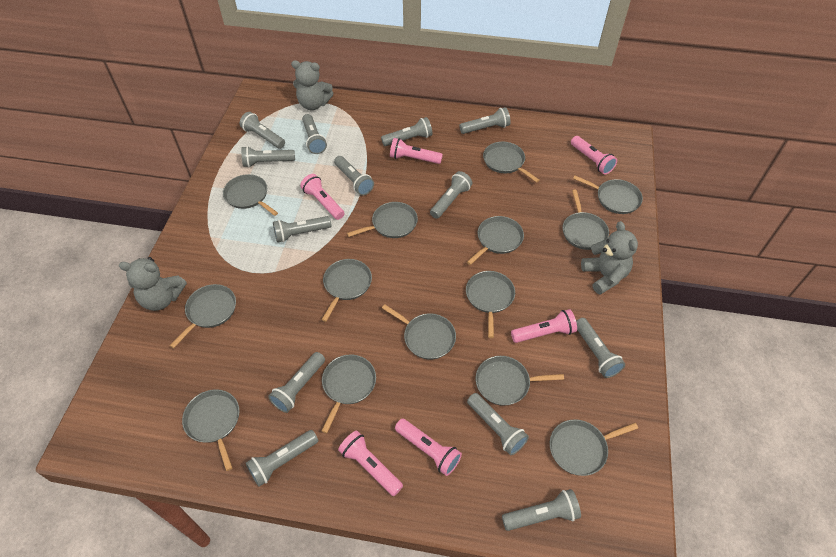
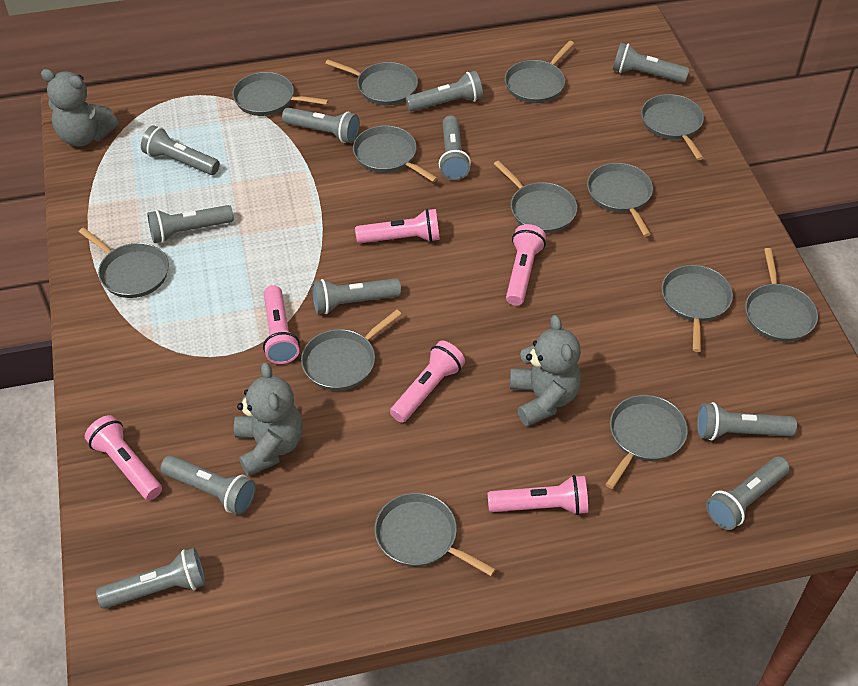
grey flashlight: [239,112,285,149] [241,146,295,167] [246,430,318,487] [268,352,325,413] [273,216,332,243] [302,114,327,154] [334,156,374,195] [381,117,433,146] [430,171,472,219] [459,107,511,134] [467,393,529,455] [502,489,581,531] [576,318,625,378] = 13 -> [96,548,206,609] [141,125,220,175] [147,205,234,243] [160,455,256,515] [282,108,360,143] [312,278,401,314] [406,71,483,112] [439,115,471,180] [613,43,689,83] [697,402,797,441] [706,456,790,530] = 11
grey pan: [170,284,236,348] [182,389,239,471] [223,174,278,216] [322,259,372,322] [322,354,376,433] [347,202,418,238] [382,304,456,359] [466,271,515,338] [467,216,524,265] [476,356,564,406] [483,142,539,183] [550,419,638,476] [563,190,609,250] [573,175,643,214] = 14 -> [79,227,169,298] [232,72,329,116] [301,309,401,391] [325,59,418,105] [353,126,438,182] [375,493,496,576] [494,160,577,233] [505,41,574,103] [587,163,653,237] [605,395,688,489] [641,94,704,160] [661,265,733,352] [745,248,818,342] = 13

